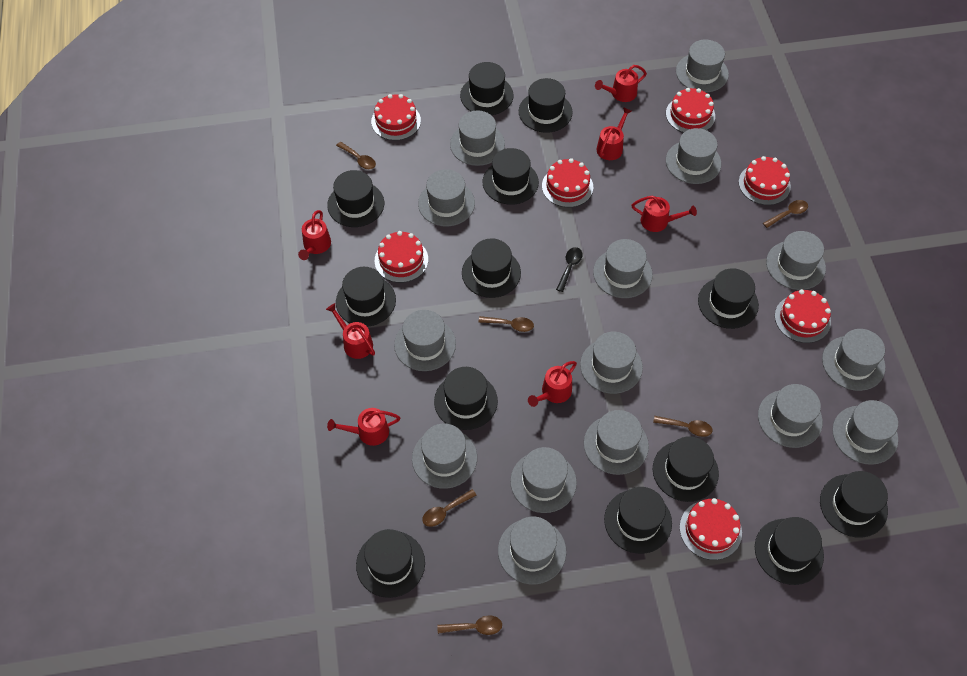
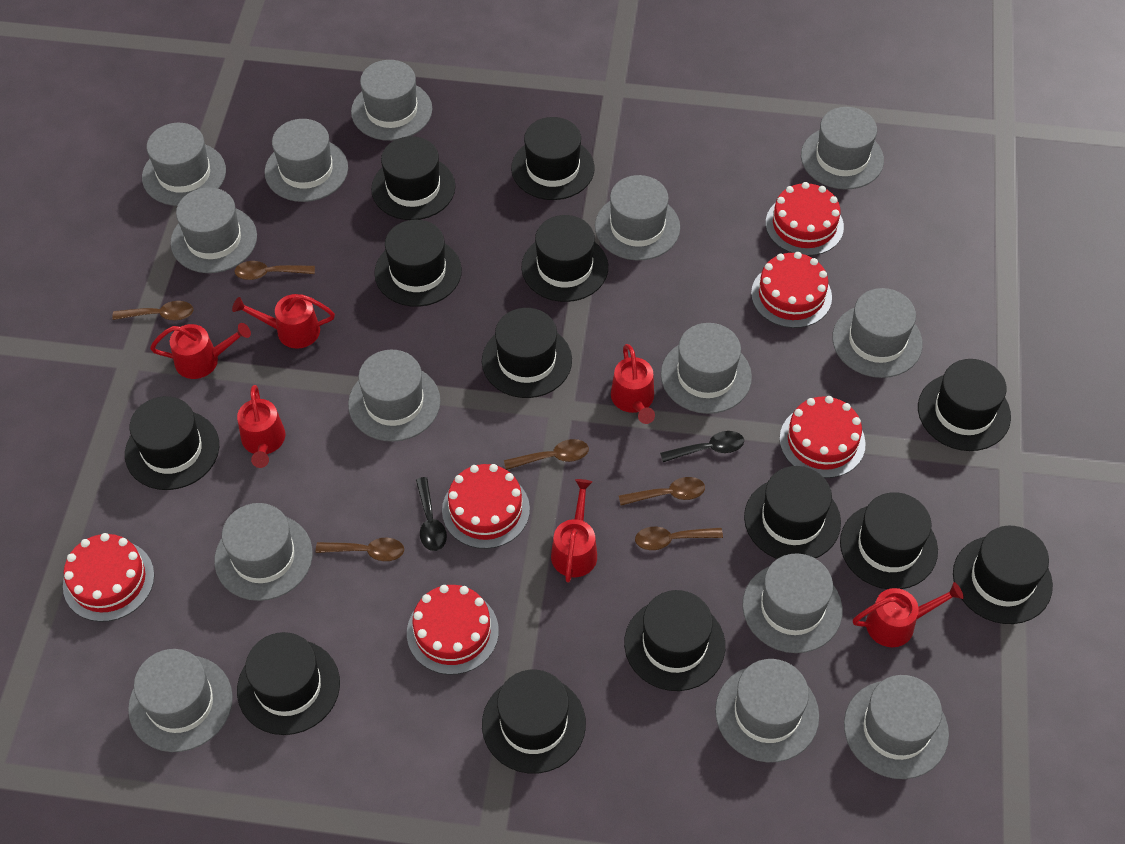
black spoon: [556,247,583,292] = 1 -> [416,477,447,551] [660,431,744,462] = 2
grey hat: [394,310,456,371] [412,424,477,489] [418,169,475,226] [450,110,505,166] [498,517,566,584] [510,447,577,513] [580,332,643,394] [584,410,649,475] [593,239,653,298] [666,128,721,184] [676,40,729,92] [758,384,823,448] [766,231,826,290] [822,329,885,391] [832,400,898,465] = 15 -> [128,649,233,752] [142,123,226,206] [170,187,257,273] [214,503,313,601] [265,119,348,202] [348,350,440,442] [351,60,432,141] [595,175,680,260] [661,323,752,414] [715,659,819,762] [742,553,842,653] [801,107,884,190] [832,288,923,378] [844,675,949,779] = 14
red cake: [371,94,421,140] [375,231,428,283] [542,158,593,207] [666,88,715,133] [680,498,742,560] [739,156,791,205] [775,289,831,343] = 7 -> [63,533,154,622] [407,585,499,675] [442,464,530,549] [751,252,832,328] [766,182,844,256] [780,396,866,478] = 6
red watering can: [298,210,331,260] [326,303,375,359] [327,408,400,446] [528,361,577,407] [595,65,647,102] [596,107,632,160] [632,196,697,232] = 7 -> [150,323,251,379] [232,294,335,349] [237,385,285,468] [551,479,597,583] [611,344,655,424] [853,582,964,647] = 6

